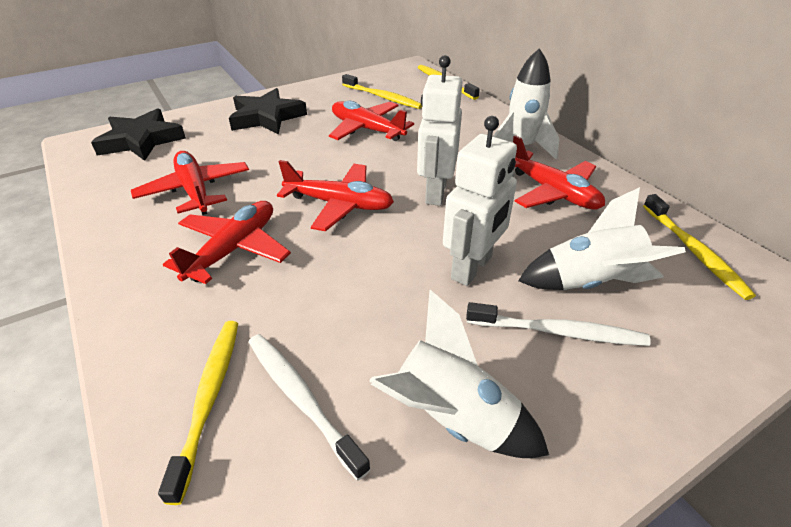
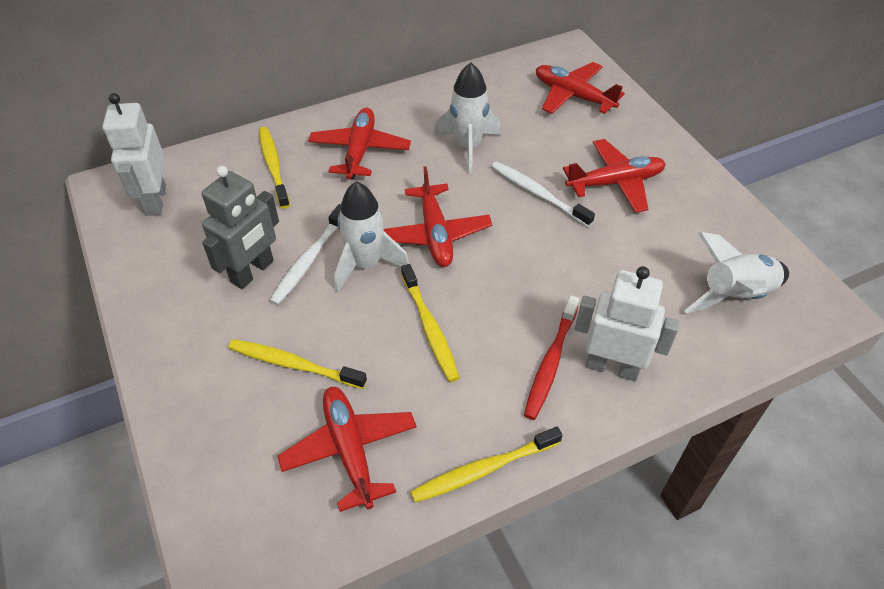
black star: [91,108,186,161] [229,88,307,134] = 2 -> none = 0
grey robot: none = 0 -> [202,166,279,289] = 1
red toothbrush: none = 0 -> [524,295,579,420] = 1

